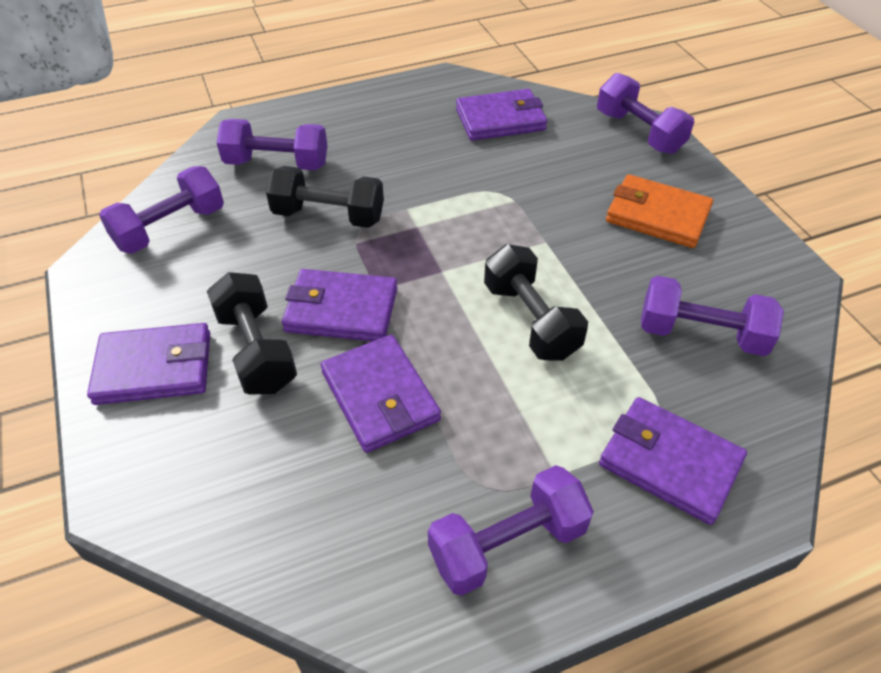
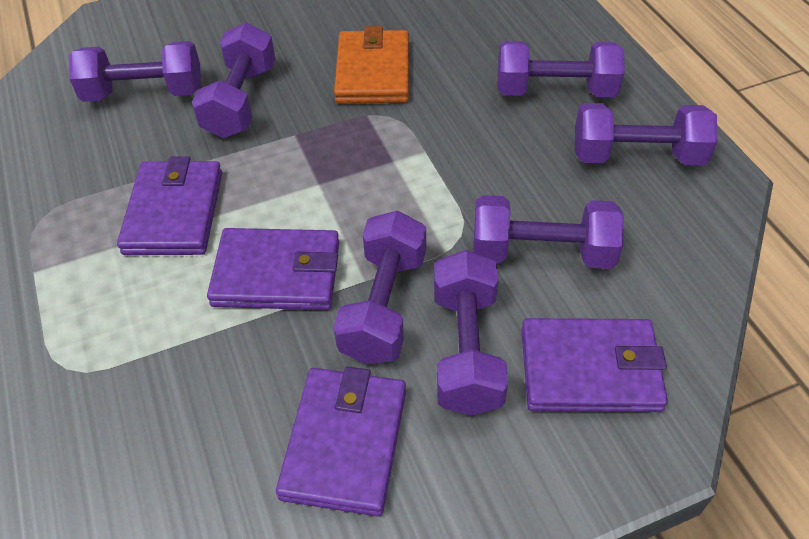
black dumbbell: [207,272,297,394] [266,166,384,228] [484,244,588,361] = 3 -> none = 0
purple dumbbell: [99,166,224,254] [216,119,328,170] [428,465,594,596] [597,73,694,154] [641,276,784,356] = 5 -> [69,41,201,102] [192,22,275,138] [333,211,426,365] [434,250,508,416] [473,195,624,269] [497,41,624,97] [575,103,717,165] = 7
purple wallet: [87,323,210,405] [282,269,397,341] [320,334,441,453] [456,89,547,141] [599,397,747,525] = 5 -> [117,156,222,255] [207,228,339,310] [276,366,406,517] [521,318,668,412] = 4

